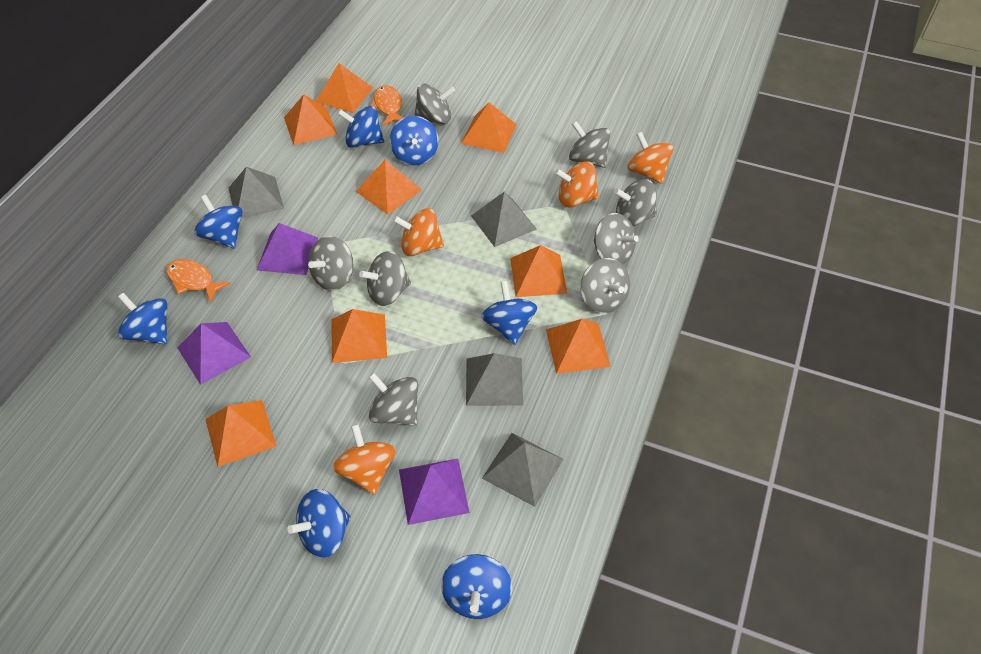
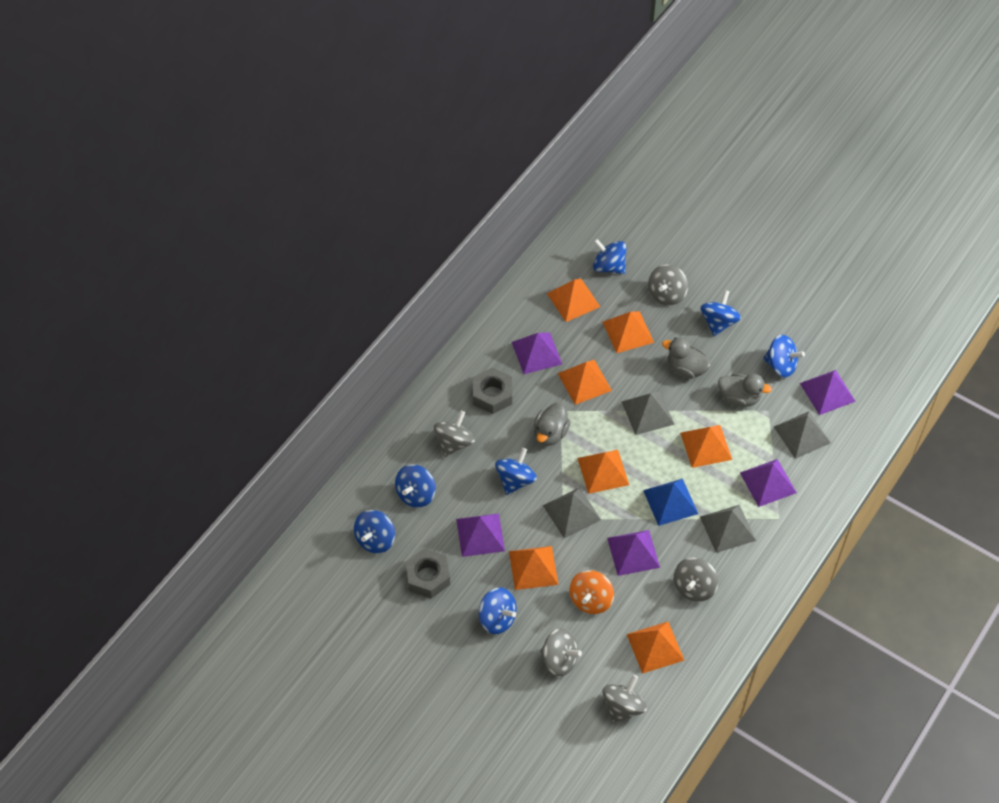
blue pyramid: none = 0 -> [643,479,698,526] = 1
grey duck: none = 0 -> [534,403,570,446] [662,338,711,379] [718,374,772,407] = 3
grey nut: none = 0 -> [405,549,450,599] [473,368,512,414] = 2
grey spinning top: [308,236,353,291] [359,251,411,306] [368,373,418,426] [414,84,455,124] [569,121,610,168] [581,258,630,313] [594,213,639,264] [614,179,657,226] = 8 -> [434,411,475,457] [540,628,582,676] [603,675,647,724] [648,264,688,306] [673,558,718,602] = 5
orange fish: [166,259,230,302] [370,85,403,125] = 2 -> none = 0
orange pyramid: [205,400,277,467] [284,94,337,145] [316,63,373,113] [332,309,387,363] [356,160,422,215] [461,103,517,153] [510,245,567,297] [546,319,611,374] = 8 -> [509,546,558,590] [547,279,600,322] [558,360,612,405] [577,450,629,494] [603,311,654,353] [627,622,685,674] [680,425,732,468] = 7
orange spinning top: [333,424,395,495] [393,208,444,256] [555,161,599,208] [628,132,673,184] = 4 -> [569,570,614,614] = 1
purple pyramid: [177,322,251,385] [257,223,318,275] [399,459,470,525] = 3 -> [456,513,505,557] [512,332,562,374] [607,530,660,576] [740,459,797,507] [800,370,856,415] = 5

